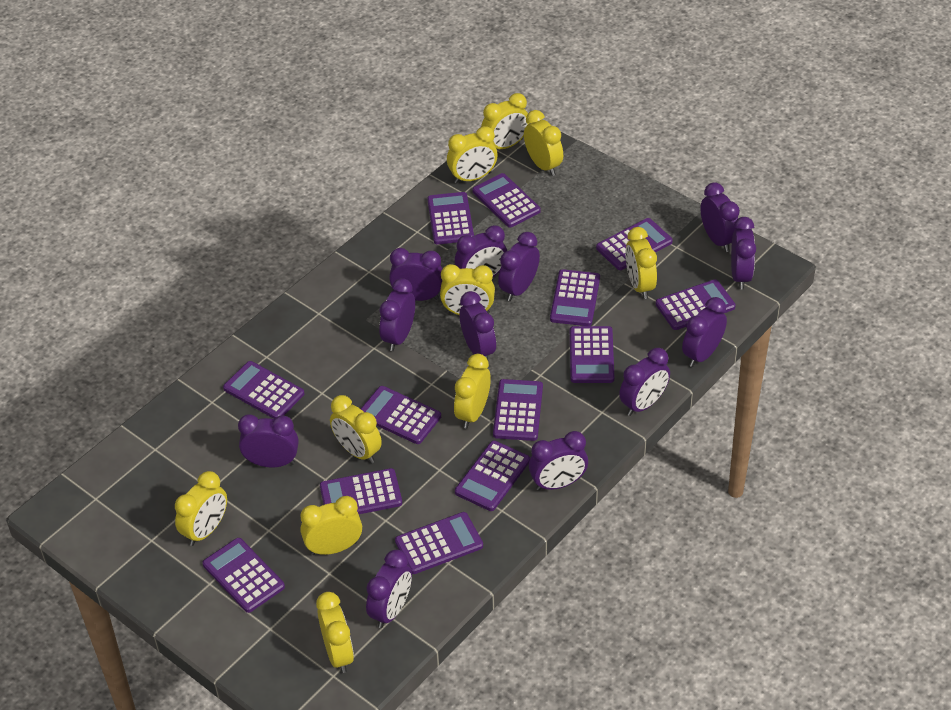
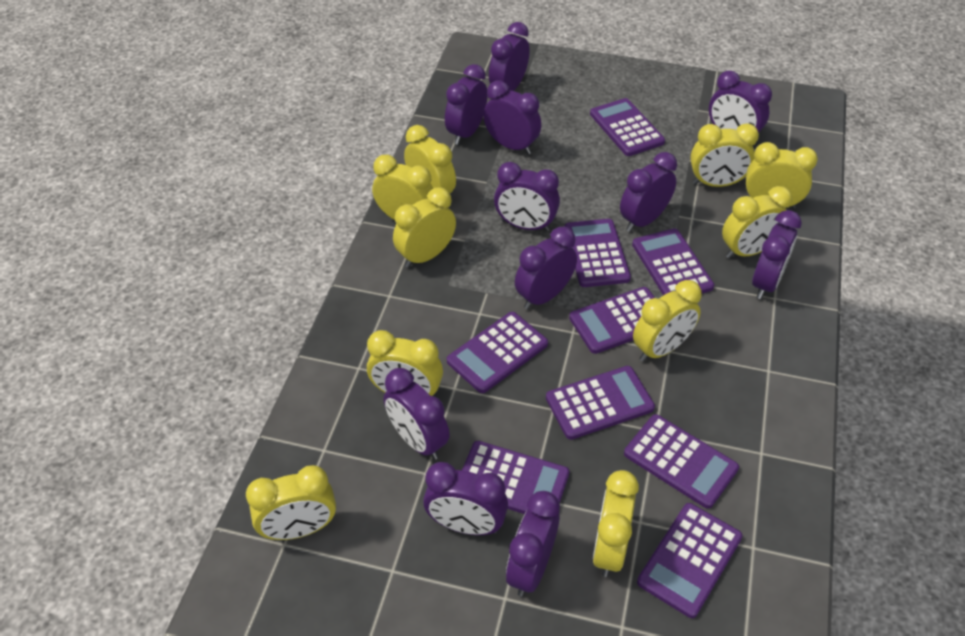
purple calculator: [202,538,285,613] [223,361,304,419] [320,468,402,514] [361,386,441,444] [395,512,483,574] [427,192,474,244] [455,440,530,511] [472,173,541,227] [493,379,543,441] [550,269,600,326] [570,326,614,383] [596,218,673,270] [656,279,736,330] = 13 -> [447,312,548,393] [462,441,569,514] [546,366,655,440] [565,219,631,287] [569,287,655,354] [590,98,665,156] [624,414,739,509] [632,228,714,295] [637,503,743,618] = 9
purple clock: [238,414,298,467] [366,550,412,628] [379,278,415,351] [389,248,443,301] [455,225,507,277] [459,291,496,360] [498,232,540,301] [529,431,588,491] [619,348,670,416] [682,297,727,367] [700,182,740,252] [731,217,756,289] = 12 -> [383,368,450,460] [423,462,508,535] [445,64,487,145] [483,80,541,154] [489,22,530,91] [494,162,560,231] [506,491,560,597] [515,227,577,309] [620,152,677,232] [709,71,772,133] [752,210,802,299] = 11

